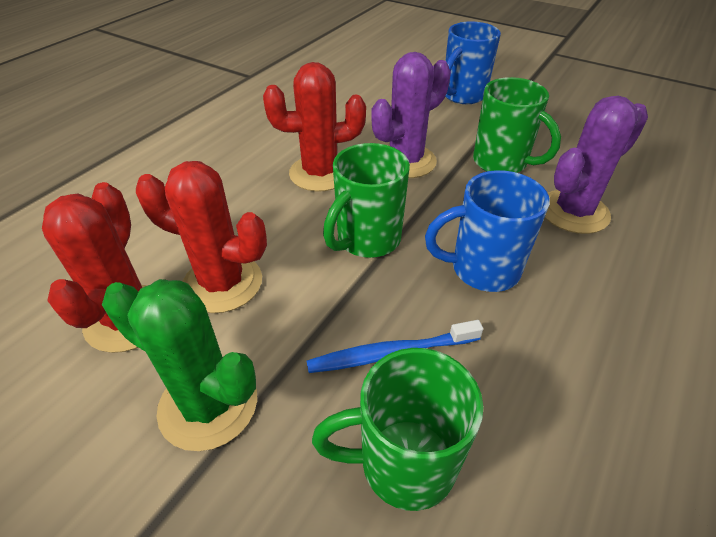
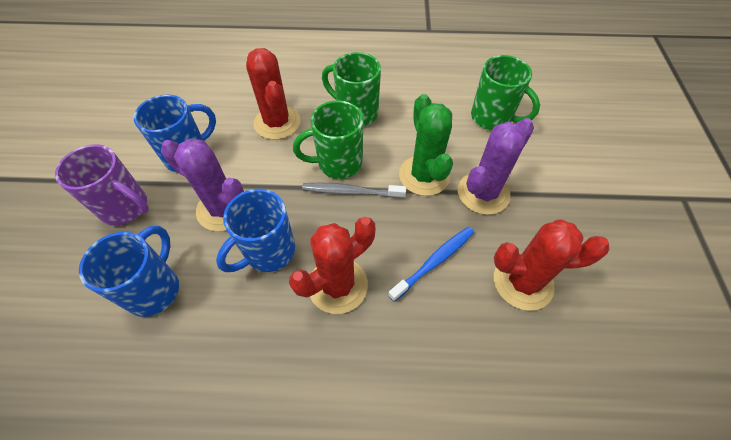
blue mug: [425,170,550,292] [445,21,501,104] = 2 -> [79,226,179,317] [133,95,216,172] [216,189,295,272] = 3
grey toothbrush: none = 0 -> [302,183,406,198] = 1
purple mug: none = 0 -> [55,144,149,226] = 1

